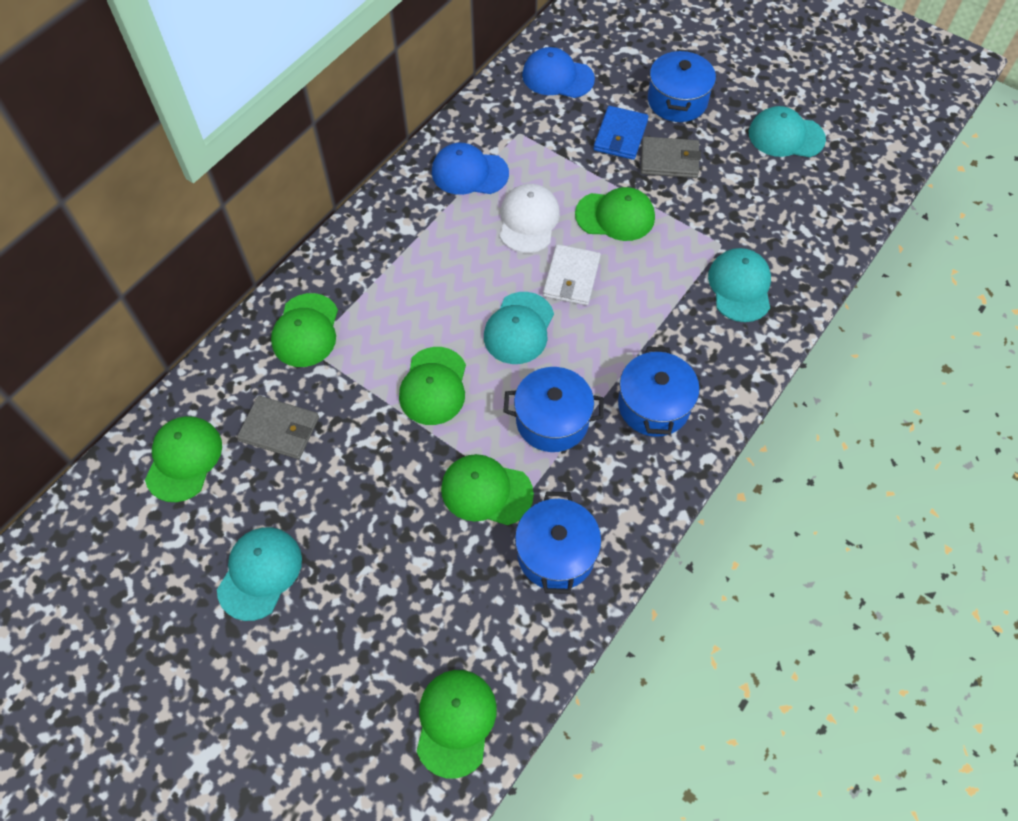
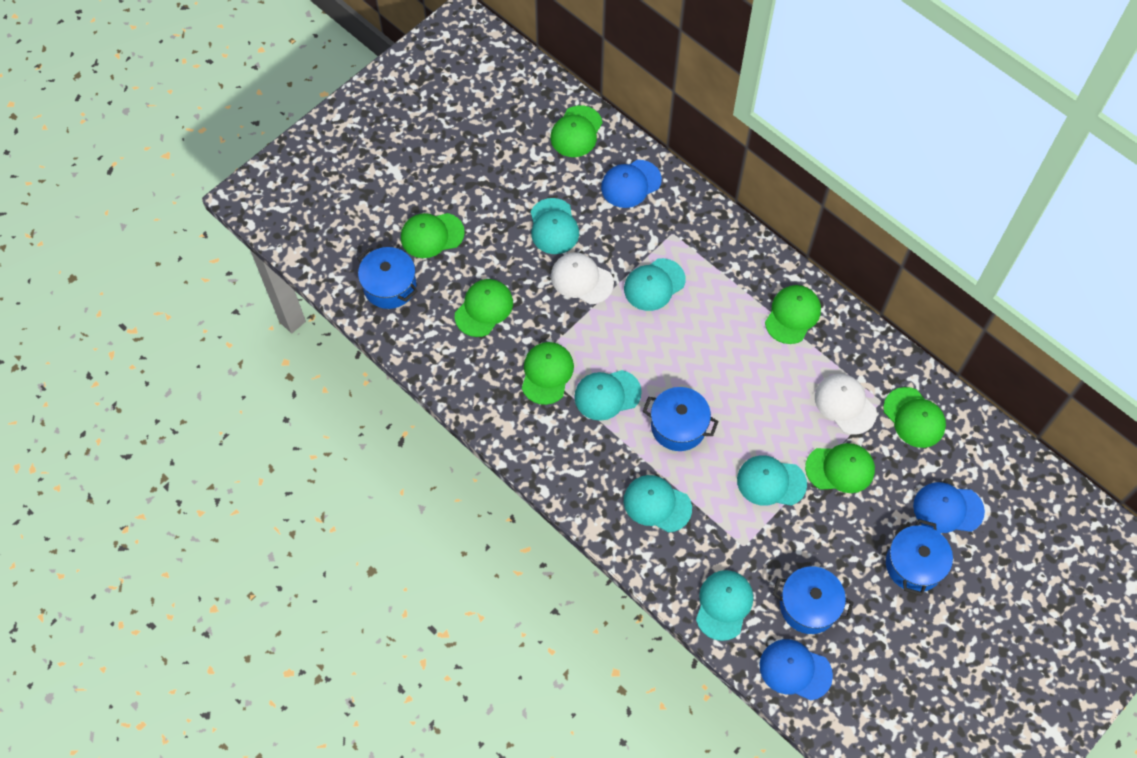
blue cap: [432,143,509,195] [522,47,595,98] = 2 -> [601,160,662,208] [759,639,833,700] [913,482,985,533] = 3
blue wallet: [594,106,649,160] = 1 -> none = 0
green cap: [145,416,222,502] [271,293,338,367] [399,347,466,425] [416,670,497,779] [441,454,534,525] [575,187,655,241] = 6 -> [401,213,465,258] [455,279,513,337] [522,342,574,405] [550,105,603,157] [765,285,821,344] [805,443,875,493] [883,387,946,448] = 7
grey wallet: [237,396,319,459] [641,136,701,178] = 2 -> none = 0
turquoise cap: [217,527,302,621] [484,292,554,364] [708,248,771,322] [749,106,826,157] = 4 -> [531,198,579,254] [574,370,642,421] [624,258,685,311] [624,475,692,532] [696,570,753,641] [737,455,807,506] = 6
white cap: [500,184,560,253] = 1 -> [551,252,614,304] [815,374,877,435] = 2
white wallet: [543,244,601,306] = 1 -> none = 0

